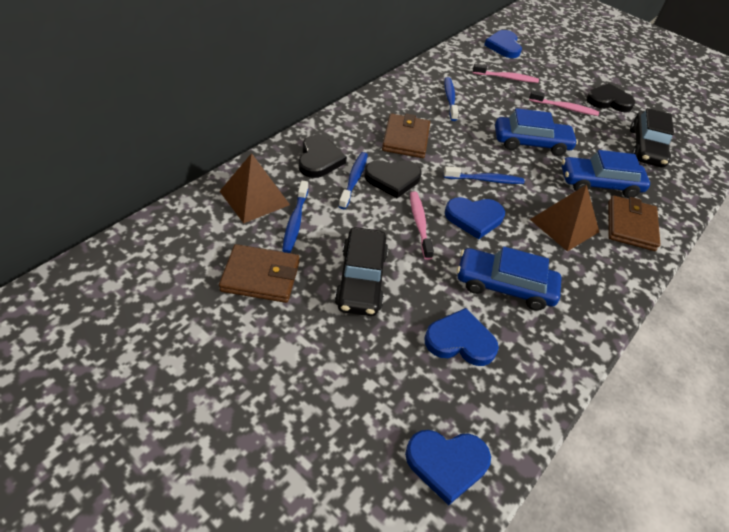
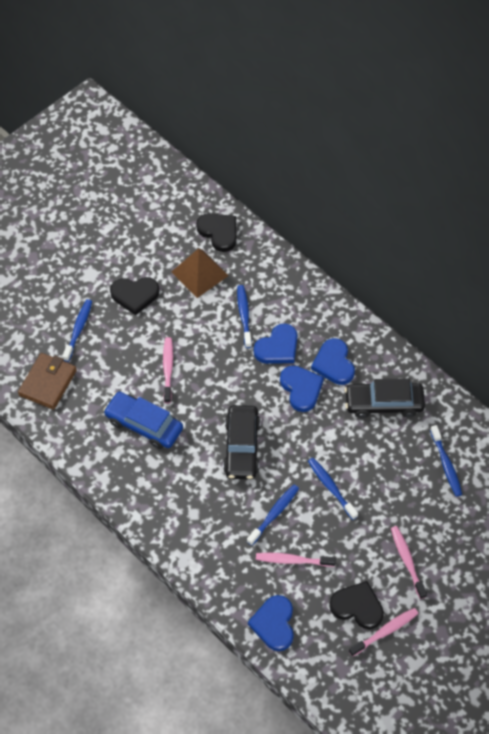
blue car: [457,246,561,311] [495,108,578,156] [562,150,650,198] = 3 -> [103,391,183,449] = 1
blue toothbrush: [282,181,308,253] [338,152,368,209] [443,166,525,184] [444,77,459,121] = 4 -> [62,299,92,362] [237,285,252,348] [247,485,299,546] [308,458,358,520] [430,425,462,497] = 5
brown pyramid: [220,153,290,223] [530,185,599,251] = 2 -> [172,248,229,298] = 1
brown wallet: [219,244,300,303] [382,113,430,158] [608,195,660,251] = 3 -> [18,353,77,410] = 1
pink toothbrush: [410,191,434,260] [473,64,539,83] [529,90,599,116] = 3 -> [163,337,173,403] [256,553,336,567] [349,608,418,657] [391,526,427,599] = 4

